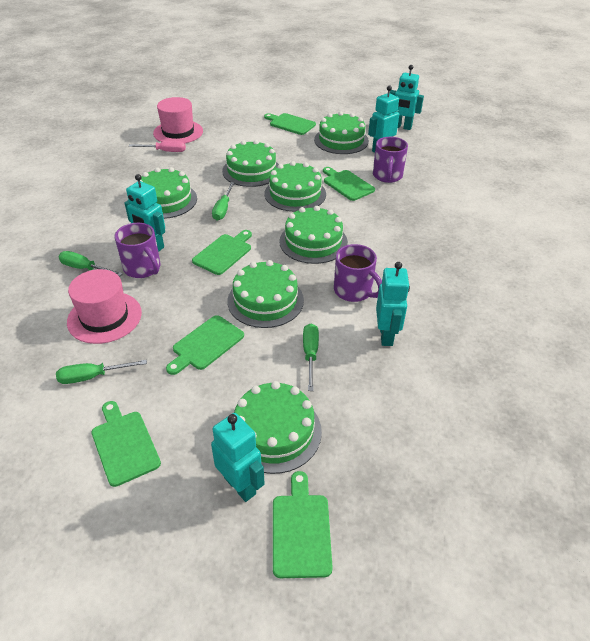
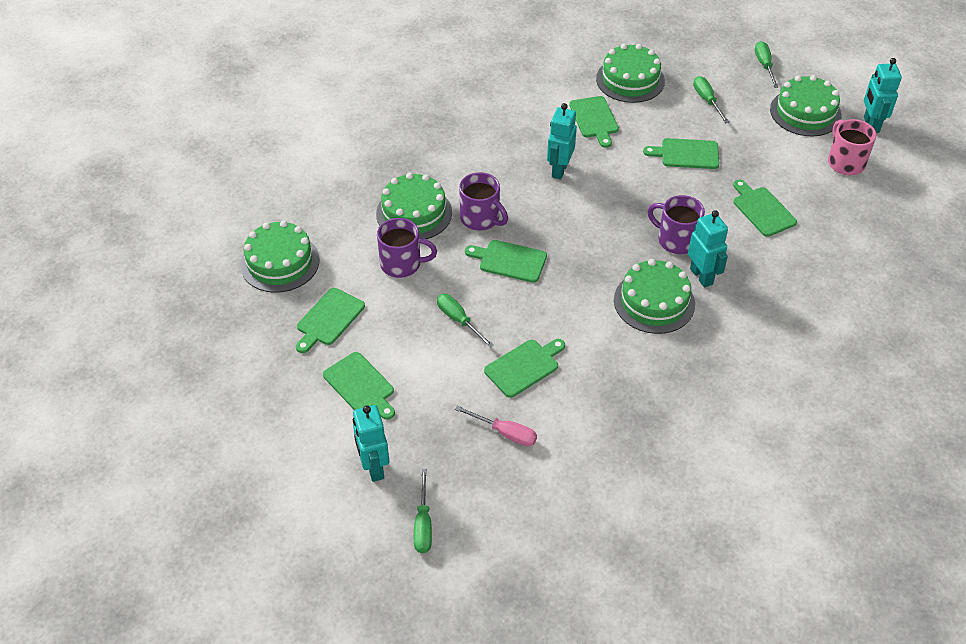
green cake: [136,167,197,219] [222,140,279,187] [227,260,304,328] [234,381,322,474] [265,161,326,212] [279,206,348,264] [314,112,369,154] = 7 -> [240,221,320,293] [376,173,452,239] [596,44,665,103] [614,259,695,334] [770,75,842,136] = 5
green cutting board: [92,401,161,487] [166,315,244,375] [192,230,252,275] [264,113,316,135] [273,471,333,578] [323,167,375,201] = 6 -> [296,288,365,353] [323,352,395,420] [465,240,547,283] [484,339,565,398] [569,96,619,148] [643,138,719,169] [733,180,797,237] = 7
pink hat: [67,269,142,344] [153,97,203,143] = 2 -> none = 0
pink mug: none = 0 -> [828,119,876,175] = 1
turquoise robot: [125,174,165,252] [211,413,265,502] [368,85,399,153] [376,262,410,346] [390,65,424,130] = 5 -> [353,405,389,482] [547,103,577,180] [688,210,728,287] [864,58,902,133] = 4

